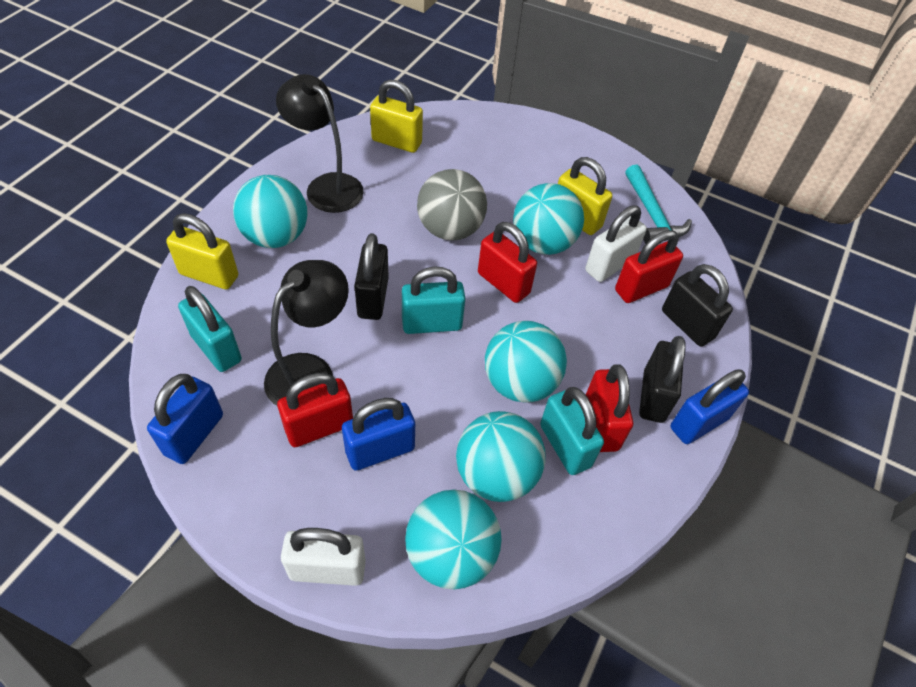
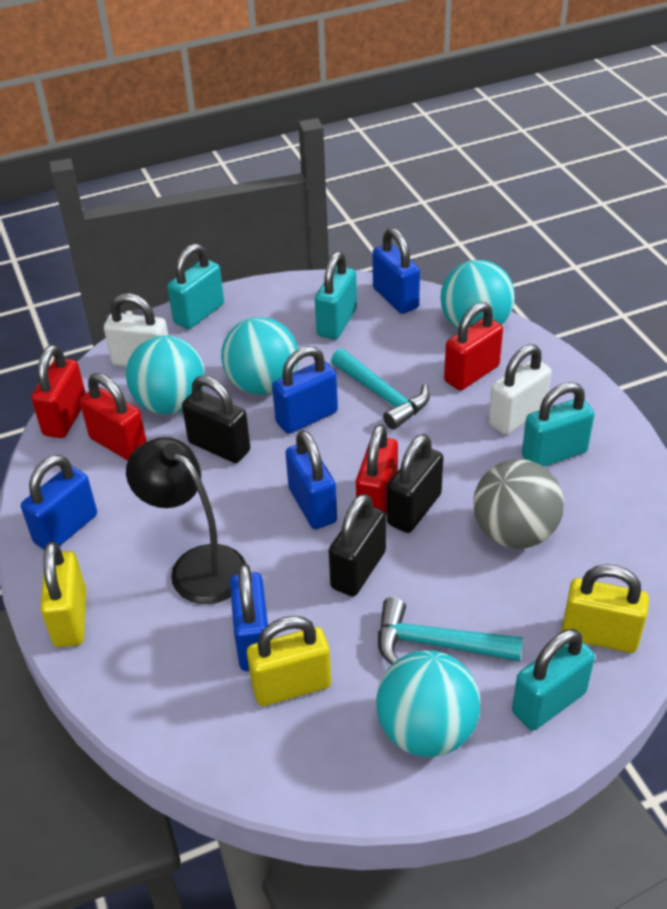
black lamp: [264,260,349,406] [276,74,364,213] = 2 -> [126,437,246,604] = 1
blue padlock: [147,374,223,464] [342,398,415,471] [671,369,749,444] = 3 -> [21,455,97,550] [230,563,268,671] [272,346,338,434] [285,430,337,529] [372,228,420,314] = 5
turquoise ball: [233,175,308,248] [405,490,502,589] [456,411,546,502] [485,321,567,403] [513,183,584,255] = 5 -> [126,335,205,414] [221,317,298,395] [376,650,480,757] [441,260,515,329] = 4
turquoise hammer: [625,165,692,244] = 1 -> [331,348,430,430] [378,597,523,665] = 2
turquoise padlock: [178,286,242,372] [402,266,465,334] [540,387,604,475] = 3 -> [167,244,224,330] [315,251,357,339] [512,629,595,731] [522,382,595,467] = 4

